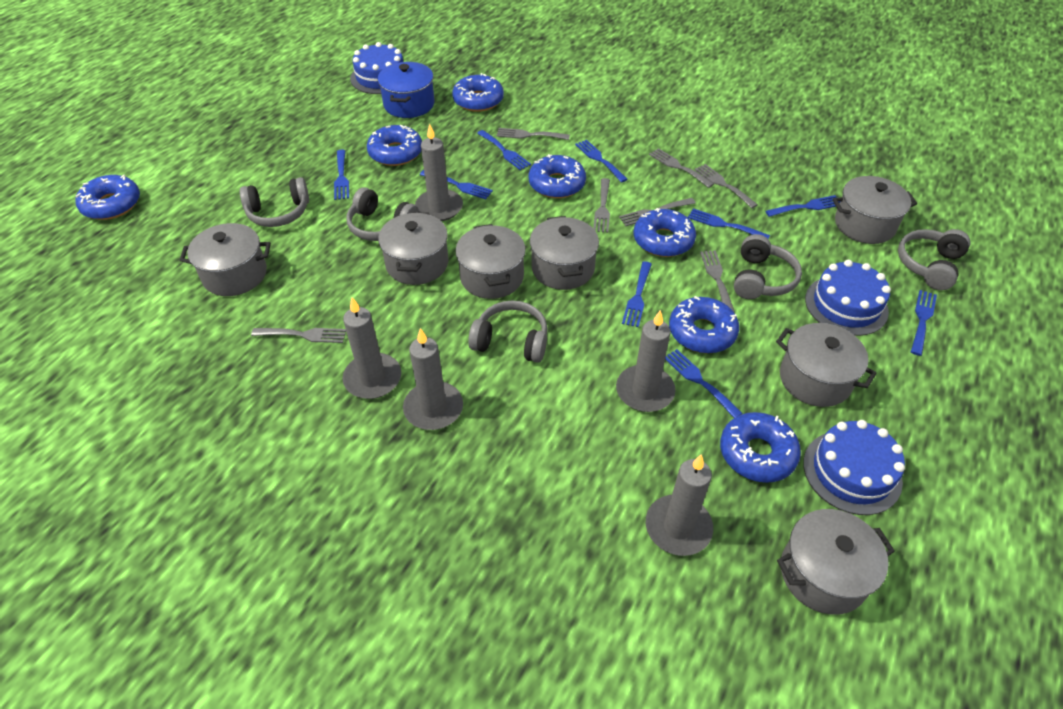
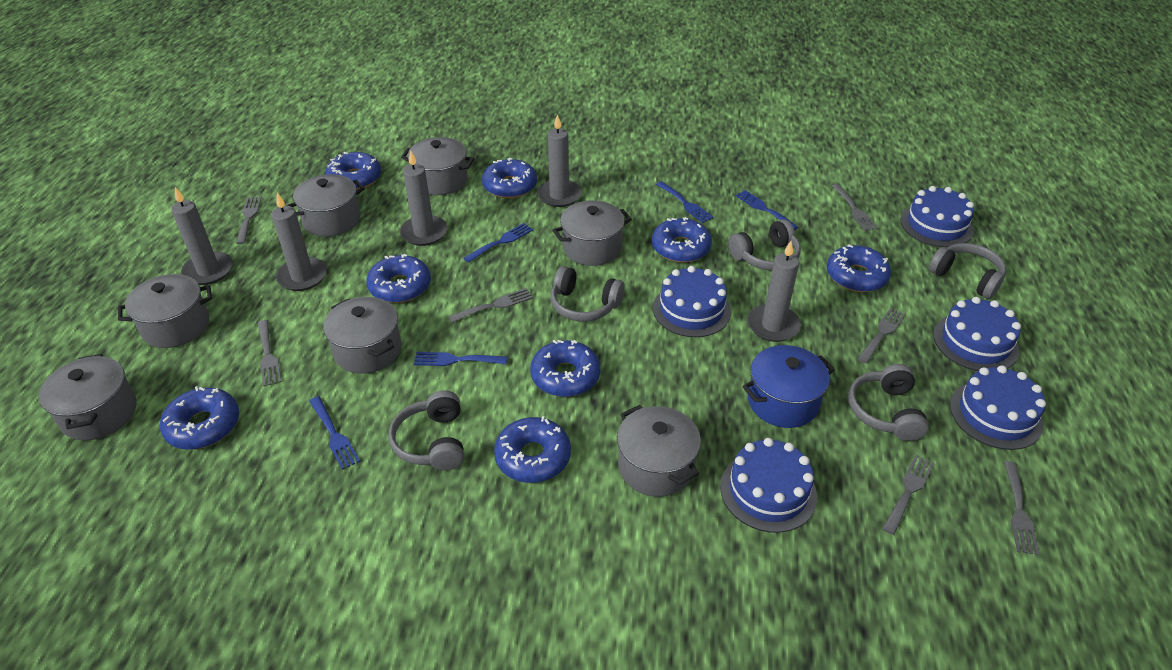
blue cake: [350,42,403,94] [803,420,905,515] [805,260,891,336] = 3 -> [653,266,731,337] [720,438,817,533] [900,186,974,247] [933,297,1021,371] [950,365,1046,450] = 5
blue donut: [75,175,140,220] [367,125,422,166] [452,73,504,112] [529,154,586,198] [634,208,696,257] [669,296,739,353] [720,412,801,483] = 7 -> [160,386,239,450] [325,152,381,190] [367,254,431,303] [482,158,537,198] [494,416,571,483] [530,340,600,397] [652,217,712,263] [827,244,891,292] = 8
blue fork: [334,150,349,200] [420,170,493,199] [477,130,531,170] [575,140,628,182] [622,261,652,327] [665,349,743,418] [688,208,770,239] [766,195,840,217] [911,290,937,356] = 9 -> [309,396,360,470] [414,352,507,366] [464,223,533,263] [656,181,714,223] [736,190,798,230] = 5

